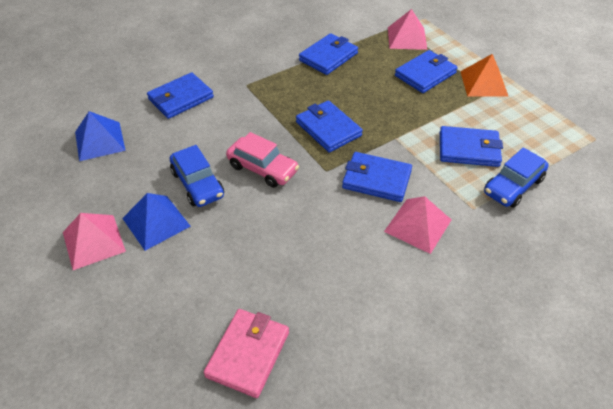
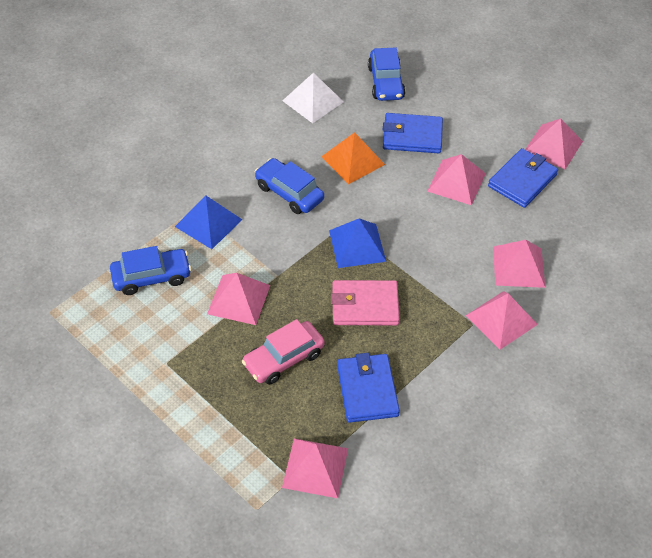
blue car: [170,145,224,207] [484,147,549,208] = 2 -> [110,246,191,295] [255,158,324,214] [368,47,405,101] = 3
blue wallet: [147,72,214,119] [296,100,363,153] [299,33,358,75] [342,152,412,202] [395,50,458,93] [440,126,503,167] = 6 -> [337,353,400,423] [383,113,443,153] [488,148,558,208] = 3
pink pyramid: [63,213,126,270] [384,196,451,254] [388,9,427,50] = 3 -> [207,273,270,325] [282,439,348,498] [427,154,486,205] [466,291,538,350] [493,240,545,288] [525,118,583,170] = 6
white pyramid: none = 0 -> [282,73,344,123] = 1

